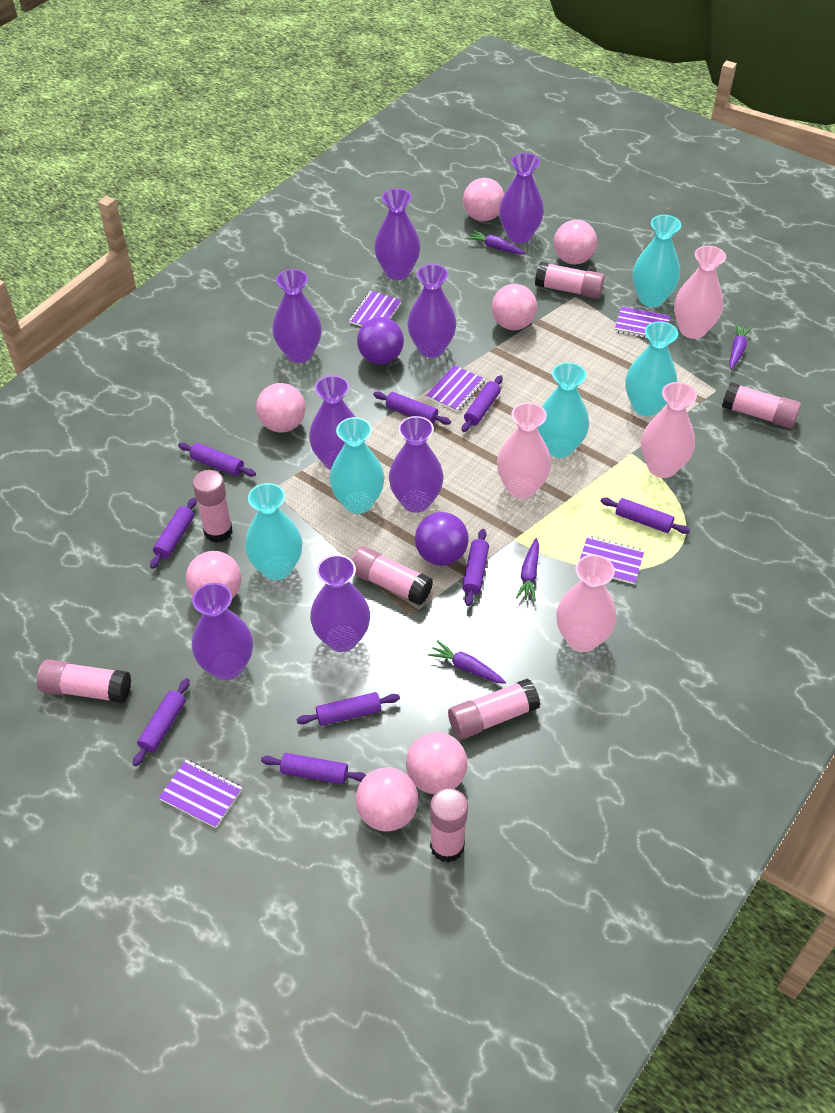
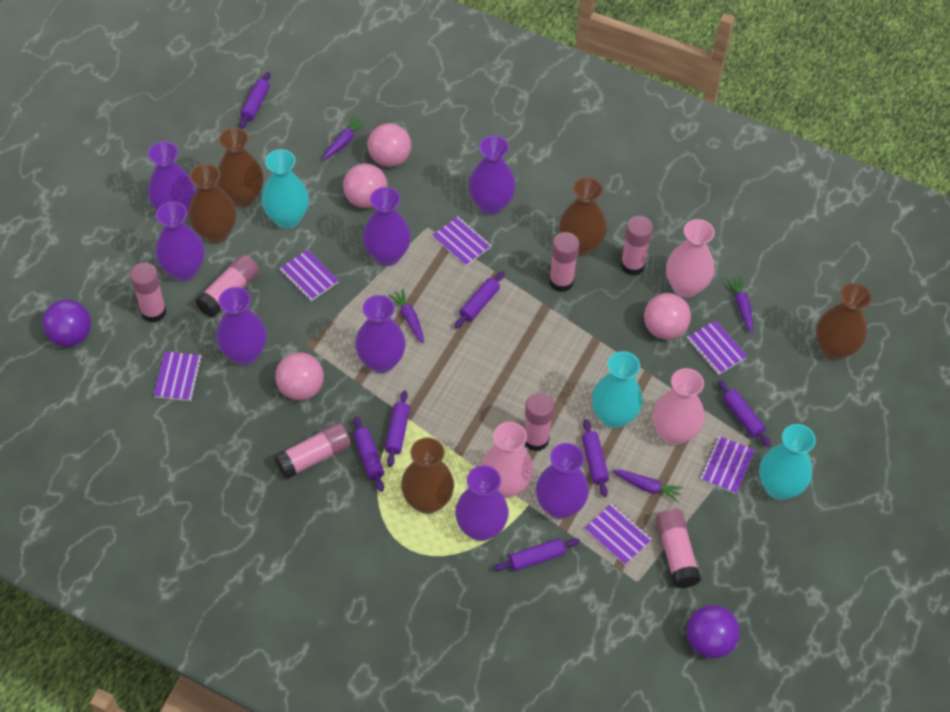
brown vase: none = 0 -> [188,164,236,243] [217,127,264,207] [401,438,454,514] [559,177,607,256] [816,283,872,361] = 5
pink ball: [186,551,241,598] [256,383,306,432] [356,767,418,831] [406,732,467,794] [463,178,504,221] [492,284,537,330] [554,220,597,265] = 7 -> [276,352,324,400] [343,164,387,208] [368,123,411,167] [644,293,691,340] = 4
pink vase: [497,402,551,499] [556,555,617,652] [641,382,697,478] [674,246,726,339] = 4 -> [481,422,534,498] [653,368,705,445] [666,219,715,298] = 3
purple notebook: [159,760,242,828] [349,291,402,327] [426,365,485,412] [580,536,644,584] [615,306,670,338] = 5 -> [154,351,202,401] [279,250,339,301] [432,216,492,266] [585,503,652,565] [687,320,748,375] [700,436,755,494] = 6
purple rolling pin: [133,678,190,766] [150,497,197,569] [178,442,256,477] [261,753,366,785] [297,692,400,726] [373,391,451,425] [462,375,503,432] [462,529,489,606] [601,498,690,534] = 9 -> [239,72,270,129] [353,417,384,492] [385,391,410,467] [454,271,505,329] [494,538,580,571] [582,419,609,497] [718,380,771,447] = 7
turquoise vase: [245,483,302,580] [329,417,384,514] [538,362,589,458] [625,321,678,416] [633,215,681,307] = 5 -> [261,149,309,229] [592,351,643,429] [759,424,816,500] = 3

